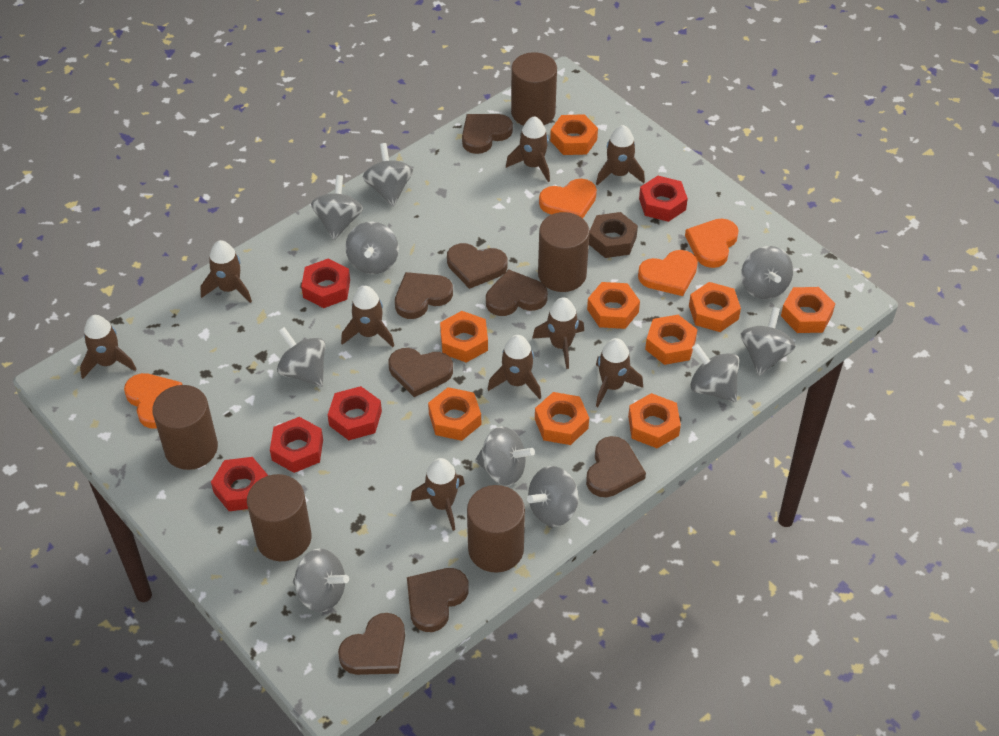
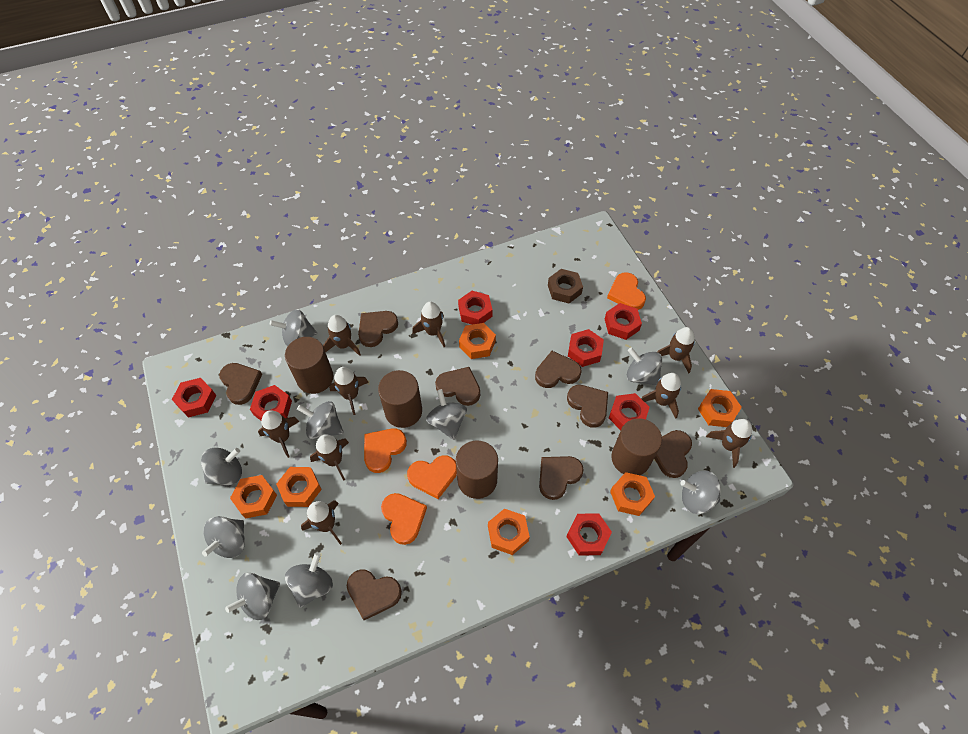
brown cylinder: [152,385,218,470] [247,474,312,561] [467,485,525,573] [511,52,557,126] [538,212,590,292] = 5 -> [285,337,334,394] [378,370,422,428] [456,440,498,499] [611,418,662,475] = 4
grey spinning top: [277,327,325,387] [293,548,349,612] [311,175,363,240] [345,222,399,274] [363,143,413,207] [475,426,535,486] [527,466,578,527] [690,344,739,402] [741,246,793,299] [741,307,796,376] = 10 -> [201,448,242,485] [202,516,245,558] [225,573,280,620] [270,309,318,346] [285,552,333,608] [297,401,344,439] [426,389,467,440] [627,347,662,385] [680,471,721,514] = 9
orange nut: [428,387,481,441] [440,311,488,363] [535,392,589,445] [550,114,598,155] [587,282,640,329] [628,393,681,448] [645,315,698,365] [689,282,741,332] [781,287,835,333] = 9 -> [230,475,277,518] [276,467,322,507] [459,323,496,359] [488,508,530,555] [610,472,655,516] [698,389,742,427] = 6
red nut: [211,457,268,511] [270,417,323,473] [301,258,350,308] [328,386,382,440] [639,176,688,222] = 5 -> [172,378,216,417] [250,385,292,420] [458,291,493,325] [566,513,612,555] [568,329,604,367] [605,303,642,340] [609,393,650,430] = 7

